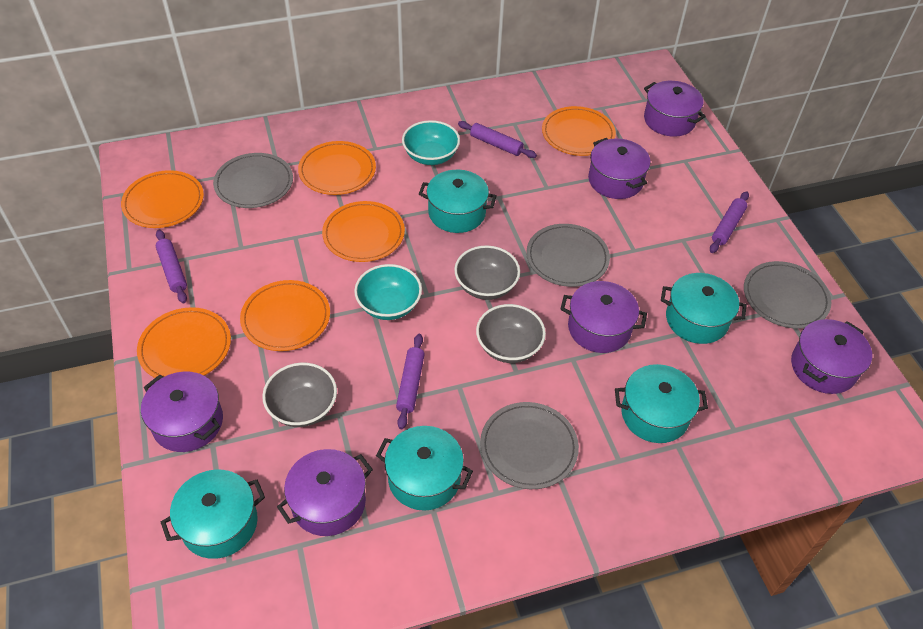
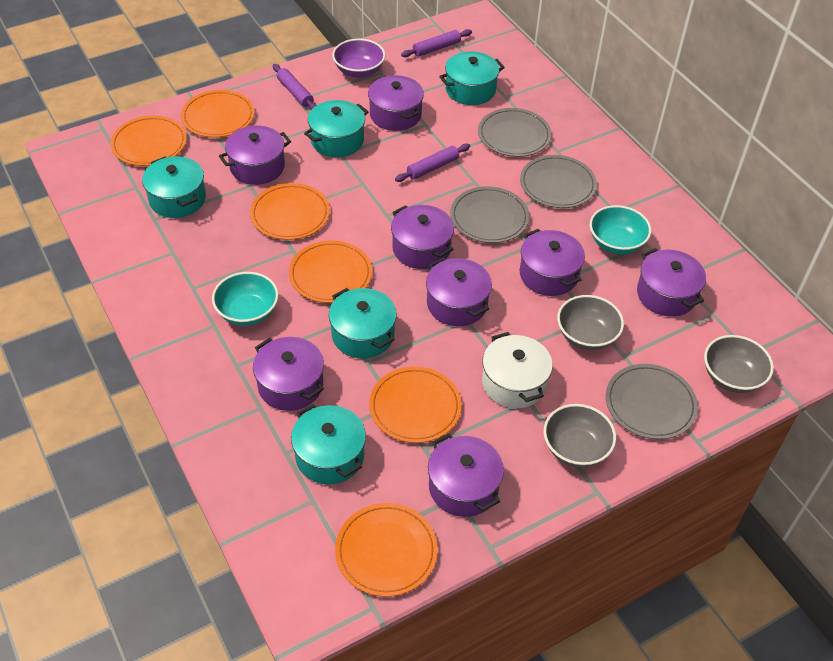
purple bowl: none = 0 -> [332,39,385,78] = 1
purple pot: [141,372,223,452] [277,449,373,536] [560,281,647,353] [588,138,650,199] [644,81,706,137] [791,319,872,394] = 6 -> [219,125,291,185] [253,337,324,411] [368,75,424,131] [391,205,454,269] [426,257,492,326] [428,433,504,517] [520,229,585,296] [637,248,706,317] = 8
purple rolling pin: [156,229,187,303] [396,334,425,429] [458,121,537,158] [710,191,749,253] = 4 -> [273,64,317,110] [395,144,470,182] [401,29,472,57] = 3
white pot: none = 0 -> [482,332,553,408] = 1

